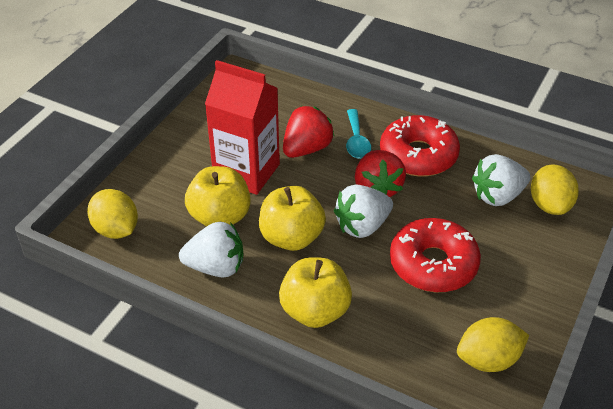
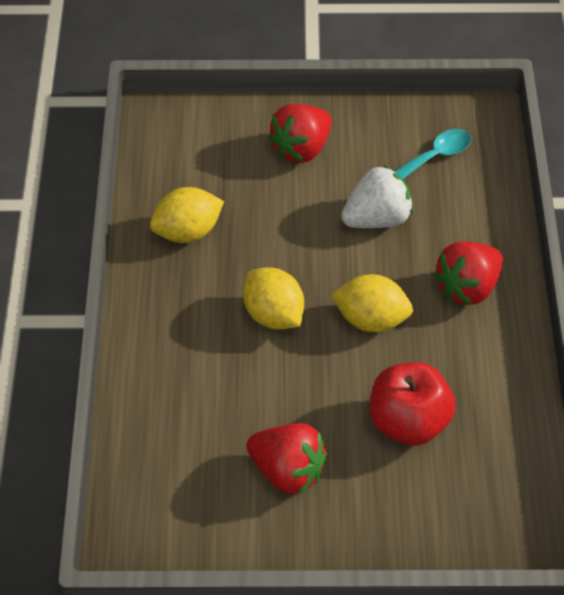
red apple: none = 0 -> [370,362,456,446] = 1
red carton: [205,60,280,195] = 1 -> none = 0
red donut: [380,115,460,176] [390,218,481,292] = 2 -> none = 0
red strawberry: [283,106,334,158] [355,150,406,197] = 2 -> [246,423,327,494] [268,104,332,163] [434,241,503,305] = 3
white strawberry: [179,222,243,278] [334,185,393,238] [472,154,530,206] = 3 -> [341,165,413,228] = 1
yellow apple: [185,166,251,226] [259,186,326,251] [279,257,352,328] = 3 -> none = 0

